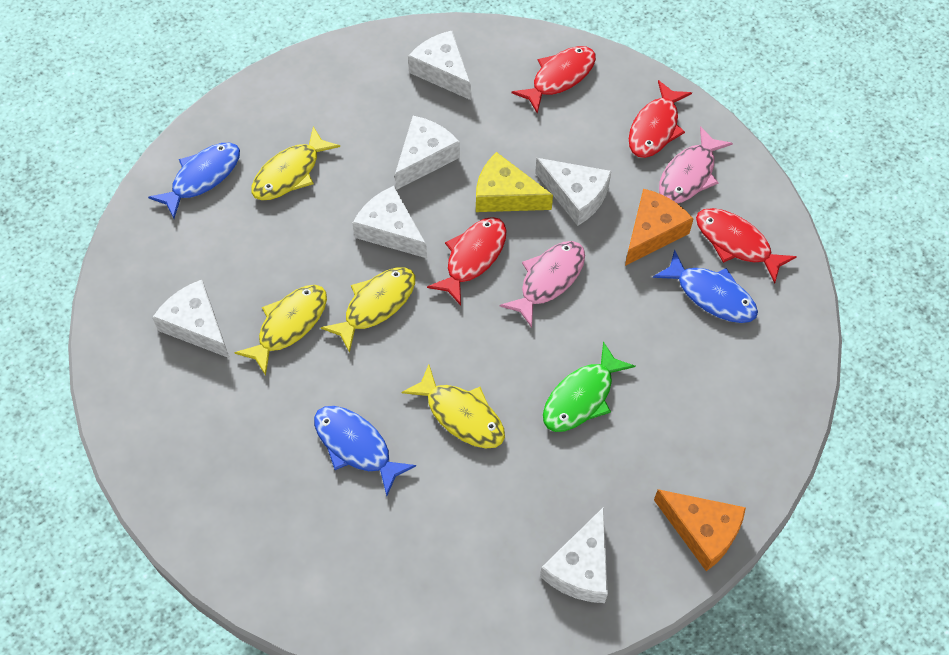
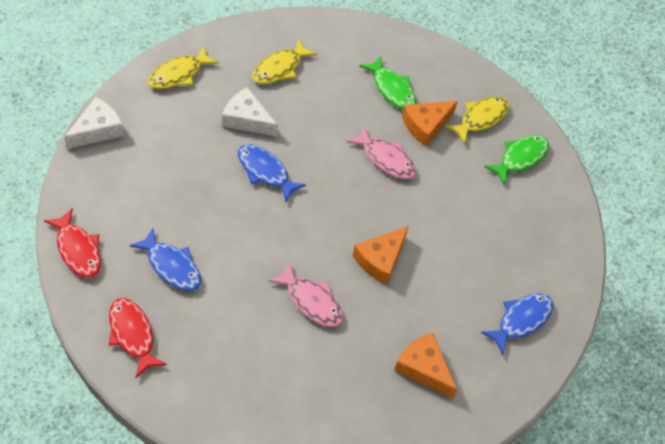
green fish: [543,342,636,432] = 1 -> [359,56,416,109] [484,135,549,185] = 2
orange cheese: [625,189,693,266] [654,489,746,571] = 2 -> [353,226,409,284] [394,332,457,398] [402,101,458,146] = 3
red fish: [427,217,507,306] [511,46,596,114] [629,80,692,158] [696,208,797,284] = 4 -> [44,208,101,278] [109,298,167,378] = 2
white cheese: [152,280,229,358] [352,186,427,258] [395,116,460,190] [408,31,471,100] [535,158,611,226] [540,507,608,603] = 6 -> [64,97,124,149] [222,87,278,137] = 2
yellow cheese: [476,152,553,212] = 1 -> none = 0
yellow fish: [234,285,327,376] [251,126,340,200] [321,267,415,353] [401,365,505,448] = 4 -> [148,46,219,89] [252,39,317,84] [445,96,509,144] = 3

